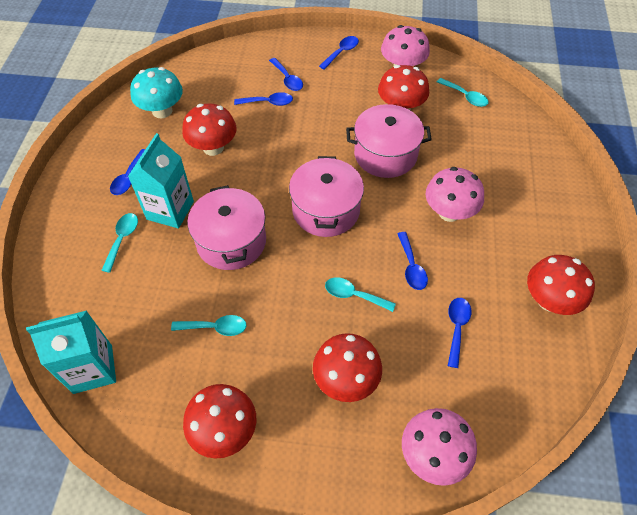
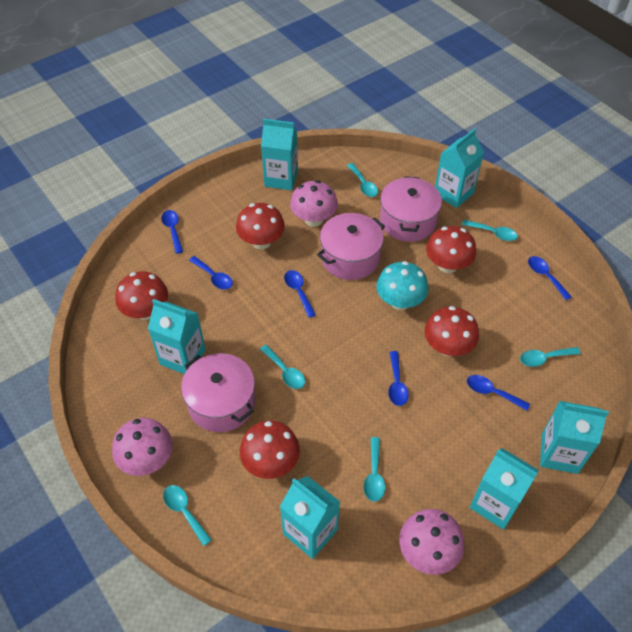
turquoise carton: [26,311,116,394] [128,133,194,228] = 2 -> [148,299,206,374] [261,119,298,190] [280,476,340,559] [435,128,484,208] [470,448,539,530] [540,401,609,474] = 6
turquoise spoon: [101,213,138,273] [171,315,247,336] [325,277,396,312] [437,78,489,107] = 4 -> [163,485,212,546] [260,345,305,389] [347,163,378,197] [363,437,385,502] [462,220,518,241] [520,347,581,367] = 6

